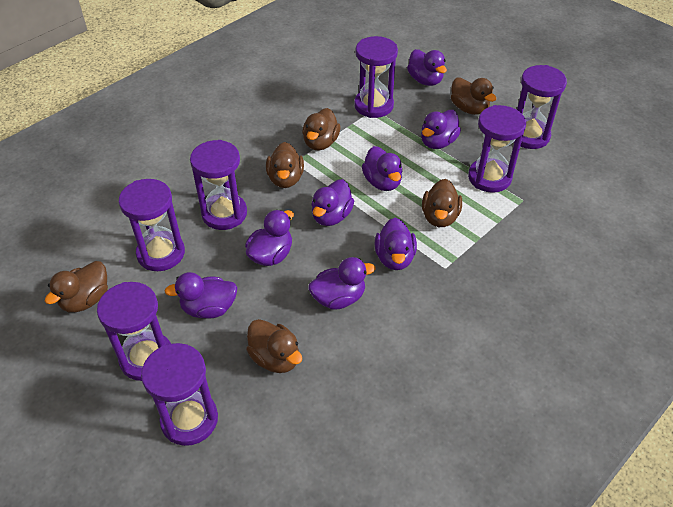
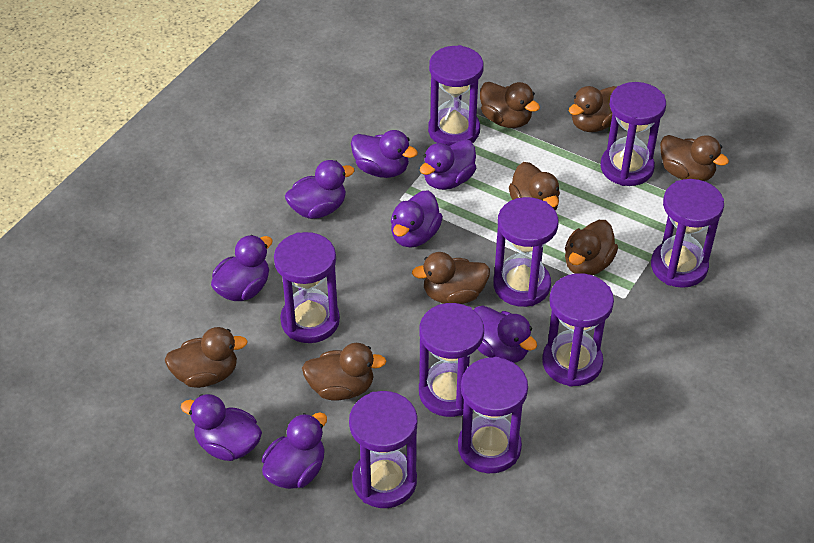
brown duck: [45,261,108,312] [246,319,302,373] [266,142,304,188] [302,108,340,150] [422,179,462,227] [451,77,496,115] = 6 -> [165,327,248,388] [302,343,386,401] [412,252,490,304] [480,82,540,128] [509,162,560,211] [565,220,618,275] [569,86,616,132] [660,135,729,181] = 8
purple hourglass: [97,282,171,381] [119,179,185,271] [141,343,218,446] [190,140,247,230] [354,36,398,118] [468,105,526,193] [514,65,567,149] = 7 -> [274,232,340,343] [349,391,418,508] [419,303,484,417] [428,45,484,146] [458,357,528,473] [493,197,559,307] [542,273,614,387] [601,82,666,186] [651,179,724,288] = 9

